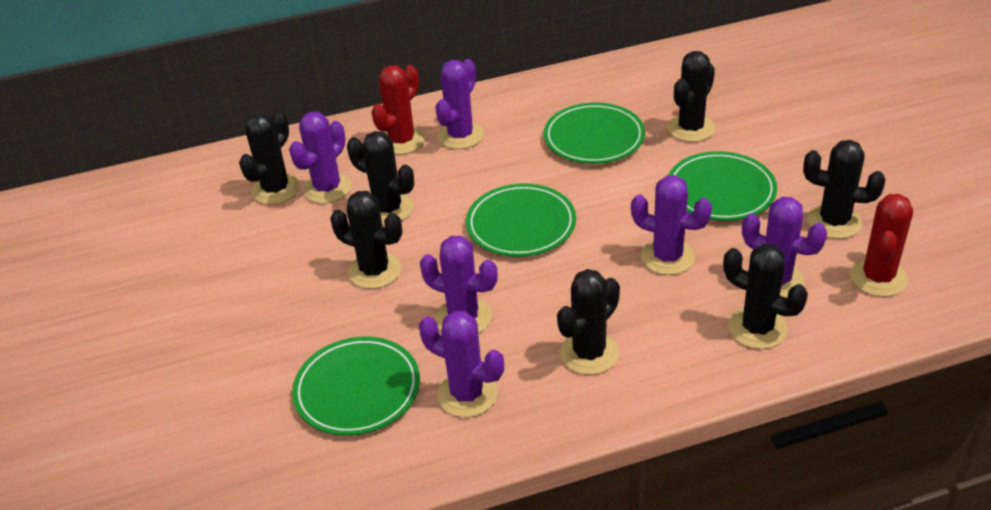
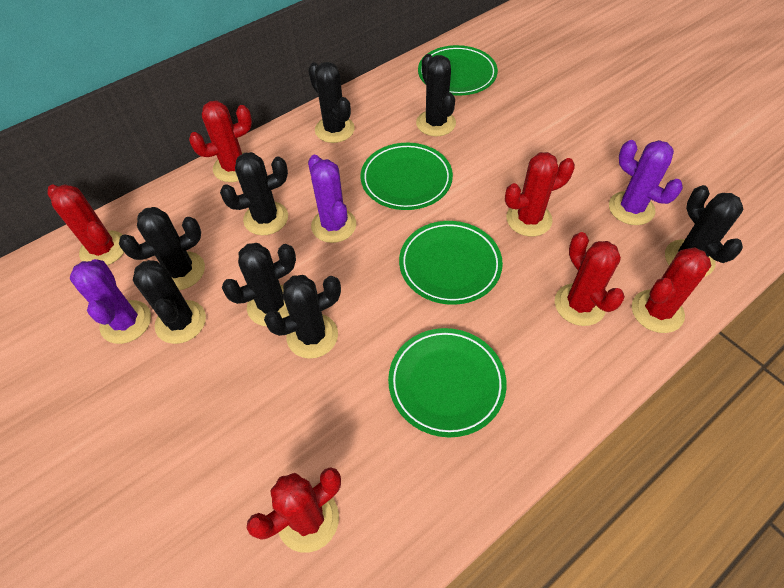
black cactus: [239,111,300,205] [330,191,402,289] [347,131,414,225] [557,269,620,375] [667,51,715,142] [723,244,808,349] [803,140,885,239] = 7 -> [119,207,205,290] [133,260,206,344] [220,152,288,235] [222,243,296,326] [264,275,341,359] [308,62,355,143] [416,54,456,136] [665,185,743,277] = 8
purple cactus: [289,112,352,204] [419,311,504,417] [420,236,498,334] [436,59,484,149] [631,175,712,275] [742,197,827,298] = 6 -> [70,259,151,344] [308,155,356,243] [609,140,683,225] = 3
red cactus: [371,65,425,155] [849,194,913,297] = 2 -> [47,184,124,265] [189,101,252,182] [246,467,341,553] [505,152,575,237] [555,232,625,326] [632,247,711,333] = 6

